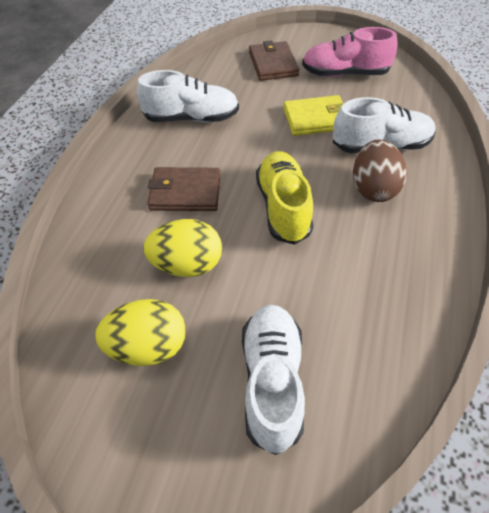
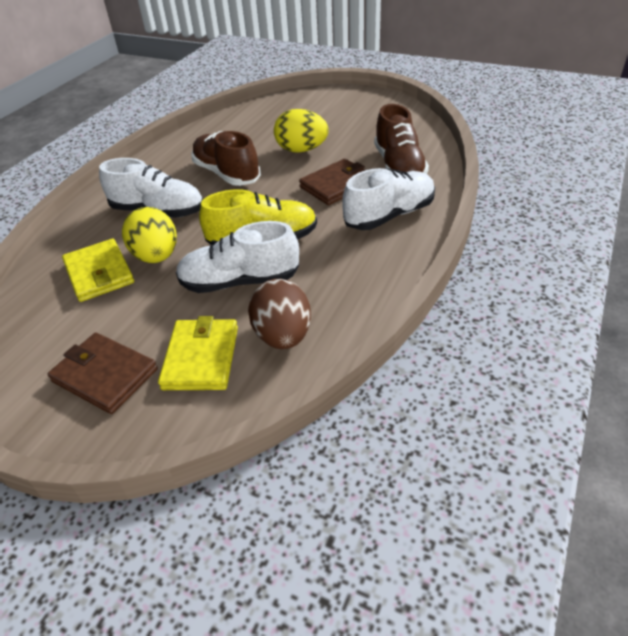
brown shoe: none = 0 -> [191,131,261,186] [374,104,429,174] = 2
pink shoe: [302,27,398,77] = 1 -> none = 0
yellow wallet: [283,95,344,136] = 1 -> [62,239,134,302] [158,316,238,390] = 2

